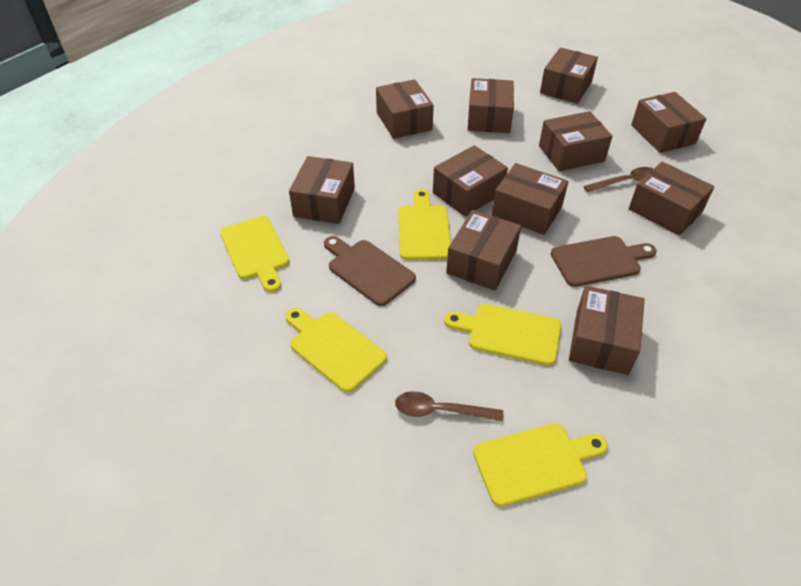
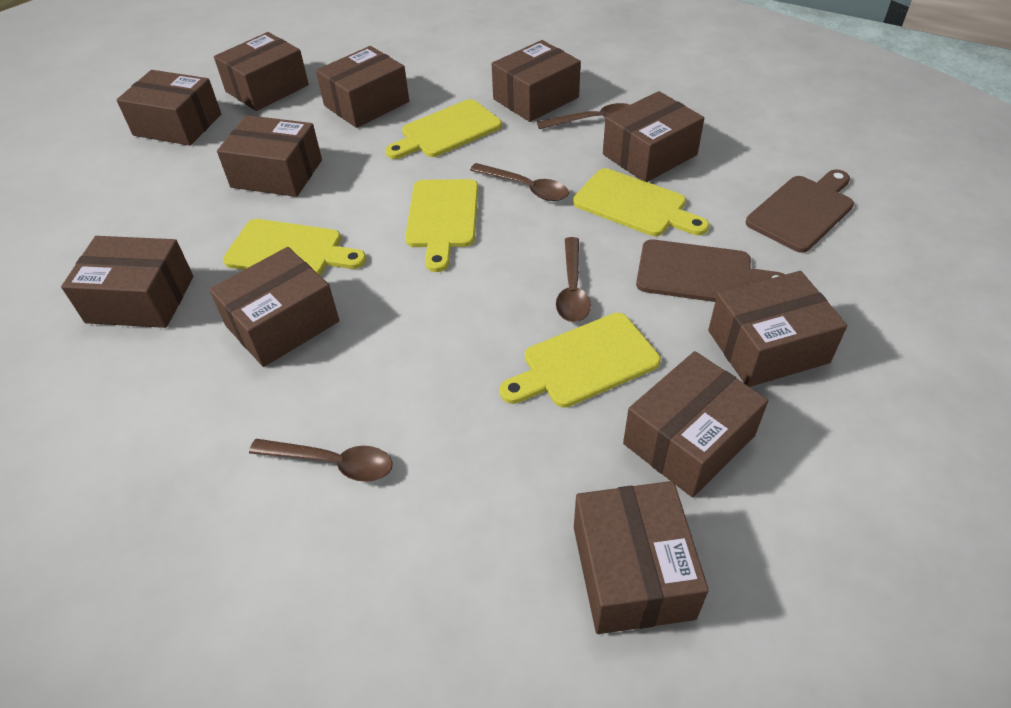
brown spoon: [395,391,503,421] [584,167,653,192] = 2 -> [249,439,393,482] [470,163,569,201] [537,103,631,129] [556,237,591,322] = 4

